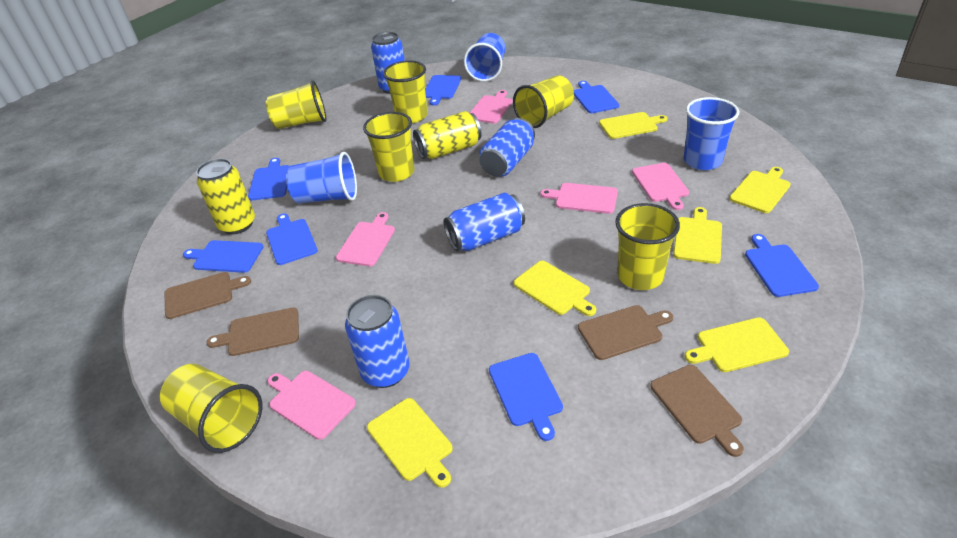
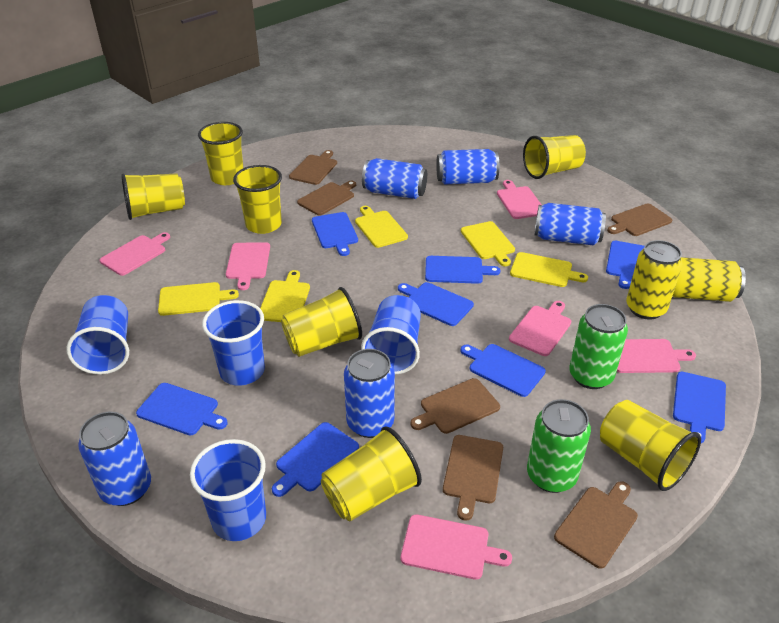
blue can: [345,295,410,388] [371,32,405,94] [444,193,525,251] [479,118,535,177] = 4 -> [78,412,151,506] [344,349,395,438] [362,158,427,199] [436,149,499,184] [534,203,606,245] = 5
blue cup: [286,152,357,203] [464,33,505,82] [684,97,739,170] = 3 -> [66,295,129,375] [190,439,266,541] [202,300,265,386] [361,295,421,375] = 4
blue cutting board: [183,240,263,273] [248,158,290,200] [266,213,318,265] [425,75,461,106] [489,353,563,441] [574,81,619,113] [745,234,819,297] = 7 -> [136,383,228,436] [272,422,359,497] [312,212,358,256] [398,282,474,326] [425,256,501,284] [461,344,546,397] [606,241,644,289] [673,372,726,443] = 8
brown cutting board: [165,272,251,319] [206,307,299,356] [578,305,673,360] [650,365,744,457] = 4 -> [289,150,337,185] [297,181,356,216] [411,378,500,434] [443,435,503,520] [554,481,638,569] [607,203,672,236] = 6
green can: none = 0 -> [527,399,591,493] [569,304,628,389] = 2
pink cutting board: [267,371,356,440] [336,212,395,266] [470,90,513,124] [540,183,618,214] [632,163,689,210] = 5 -> [100,232,170,276] [226,242,270,290] [401,514,512,580] [497,180,542,219] [509,301,571,356] [617,339,696,373] = 6
yellow cup: [160,364,262,453] [266,80,326,129] [363,112,414,182] [383,60,428,123] [513,75,574,128] [615,203,680,290] = 6 -> [121,173,185,220] [198,122,243,185] [233,165,282,234] [281,287,362,357] [321,426,422,521] [523,135,586,179] [600,400,701,491] = 7
yellow cutting board: [367,398,453,488] [514,261,596,316] [599,112,667,139] [673,207,722,264] [685,317,789,372] [729,167,791,213] = 6 -> [158,282,239,316] [260,270,310,322] [355,206,408,248] [461,221,515,266] [510,252,588,287] = 5

